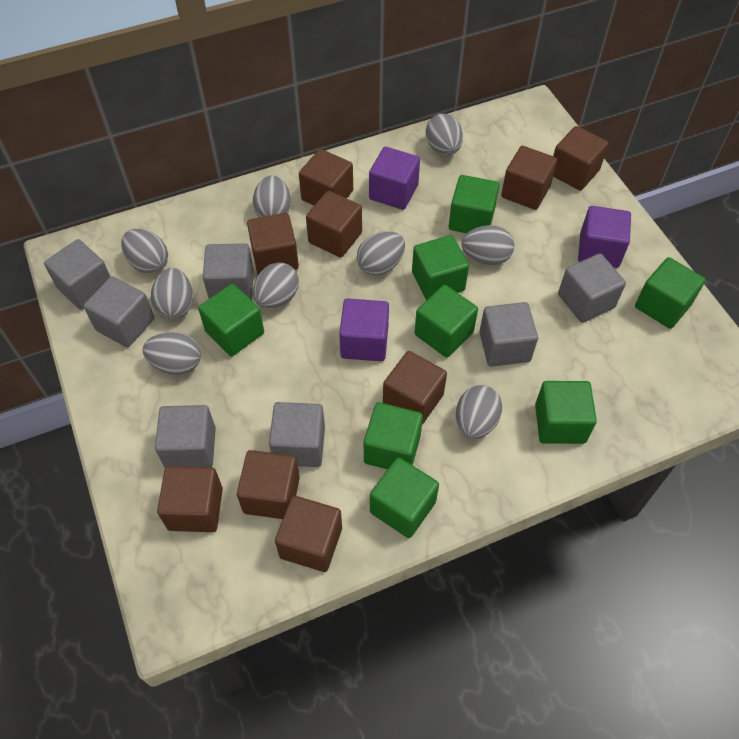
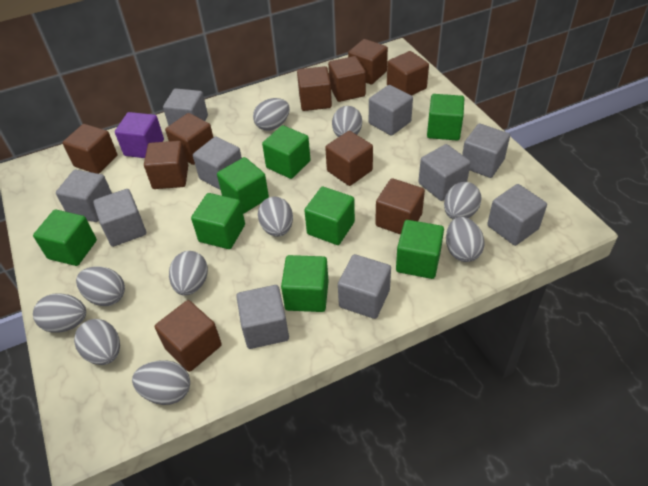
brown cube: [157,466,223,532] [237,450,300,519] [247,213,299,275] [275,496,342,572] [299,149,353,205] [306,191,362,258] [383,351,447,425] [501,146,557,210] [553,126,609,191] = 9 -> [63,124,117,174] [144,141,188,189] [155,300,222,372] [165,113,213,165] [297,66,332,111] [325,131,373,186] [328,56,366,102] [348,39,388,85] [375,178,425,235] [387,51,429,95] = 10
grey cube: [44,239,110,310] [84,276,154,347] [155,405,216,468] [203,243,254,300] [269,402,325,467] [479,302,538,367] [558,253,626,323] = 7 -> [56,170,112,222] [93,189,146,247] [163,88,208,126] [193,136,242,190] [236,285,289,349] [338,254,391,319] [369,85,413,136] [418,144,471,201] [462,124,510,178] [487,184,547,246] = 10
grey egg: [121,229,168,274] [143,332,201,375] [151,268,193,320] [253,176,291,218] [253,262,299,309] [357,231,405,276] [426,113,463,155] [456,385,502,439] [462,225,514,265] = 9 -> [33,293,86,333] [74,319,120,365] [76,266,125,306] [132,360,190,405] [169,251,208,296] [253,98,290,131] [258,197,293,237] [332,106,362,137] [444,182,482,219] [446,217,485,262] = 10
purple cube: [339,298,389,361] [369,147,420,210] [578,206,631,268] = 3 -> [115,112,164,158] = 1

